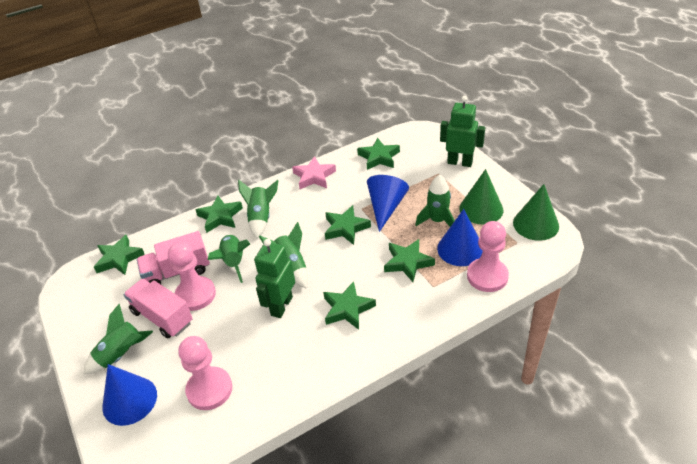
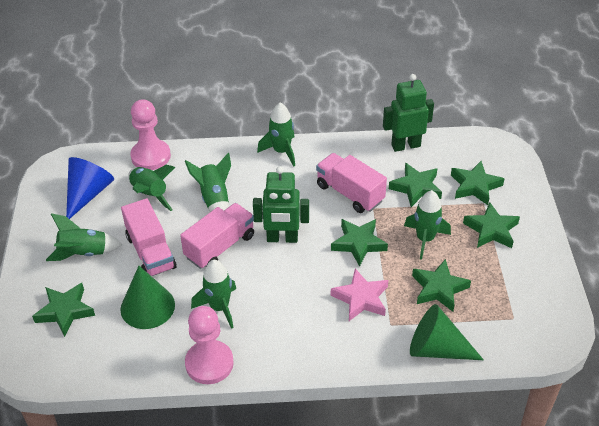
blue cone: [102,364,157,426] [367,175,409,232] [437,209,483,266] = 3 -> [66,157,114,219] = 1
green rocket: [84,304,153,374] [208,235,250,283] [238,180,279,239] [259,222,308,288] [415,175,455,227] = 5 -> [46,213,123,261] [128,165,175,211] [185,152,231,212] [191,260,236,329] [257,103,295,167] [404,190,451,260] = 6
pink pawn: [168,242,216,311] [178,336,232,410] [467,221,509,292] = 3 -> [130,99,171,170] [185,306,234,384] = 2
pink truck: [123,279,193,338] [137,231,210,284] = 2 -> [121,198,176,276] [180,203,254,269] [316,153,387,213] = 3

